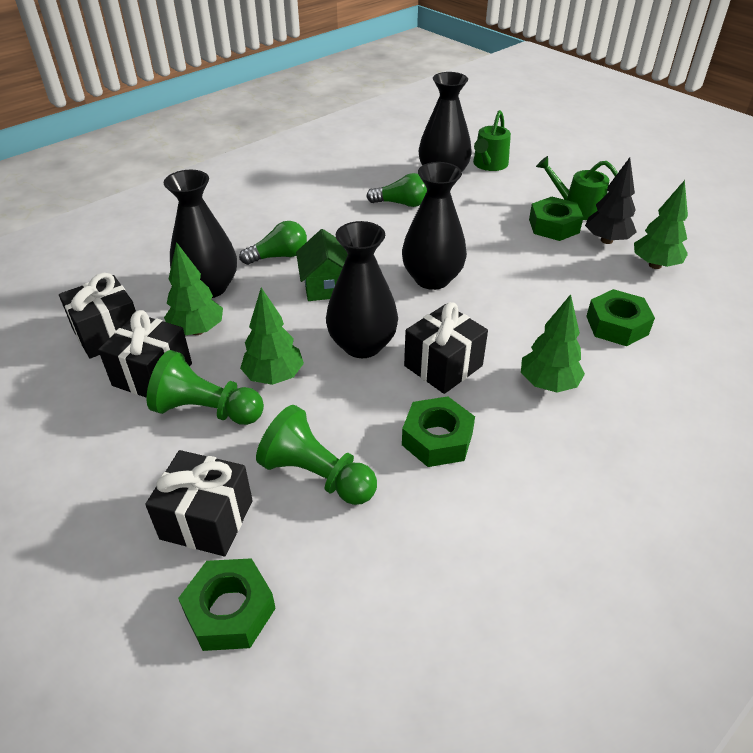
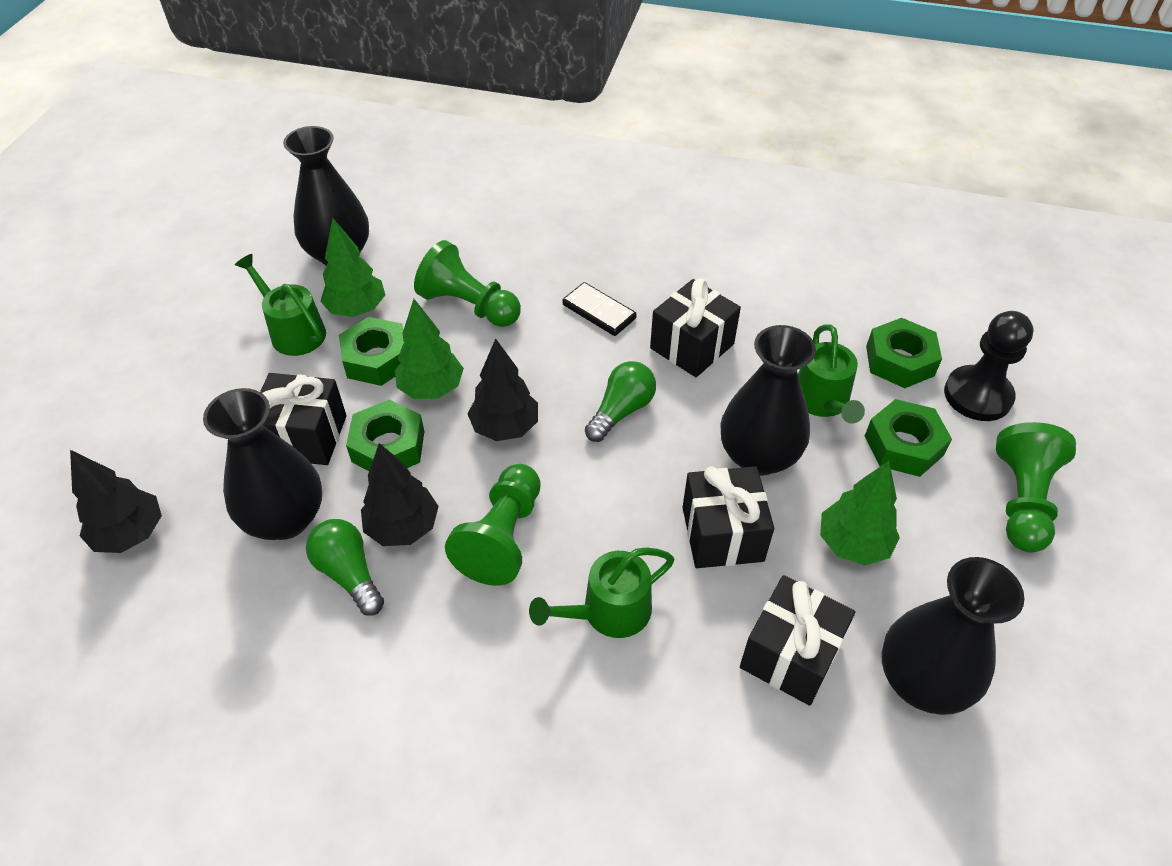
black domino: none = 0 -> [562,282,637,336] = 1
black pawn: none = 0 -> [944,311,1033,421] = 1
black tree: [585,157,637,244] = 1 -> [70,450,162,553] [361,443,439,546] [468,339,538,441] = 3
green house: [296,229,348,301] = 1 -> none = 0
green pawn: [147,350,264,425] [256,405,377,505] = 2 -> [414,240,521,327] [445,464,541,586] [996,422,1076,552] = 3
green tree: [164,242,223,335] [240,287,304,385] [521,294,585,392] [634,180,688,269] = 4 -> [320,218,385,317] [395,299,464,399] [820,461,900,565] = 3
green watering can: [473,110,511,171] [536,156,618,220] = 2 -> [235,254,326,356] [529,547,674,638] [798,324,865,424] = 3

